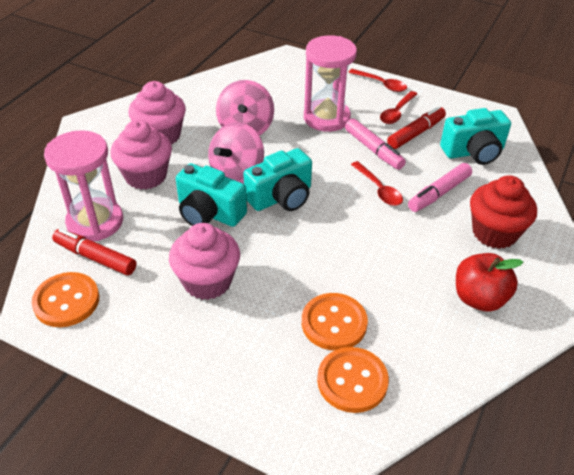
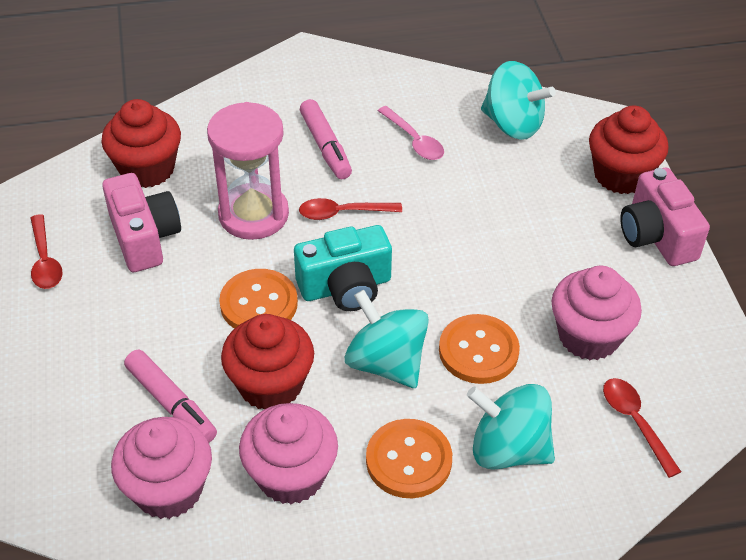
pink camera: none = 0 -> [102,173,181,272] [620,168,710,266] = 2
pink hourglass: [44,130,123,241] [304,35,357,132] = 2 -> [207,102,289,240] = 1
pink spinning top: [208,122,264,184] [216,80,274,136] = 2 -> none = 0
pink spoon: none = 0 -> [378,106,444,160] = 1
red apple: [456,253,523,312] = 1 -> none = 0
red cupcake: [470,175,537,249] = 1 -> [101,99,181,188] [221,314,314,410] [589,106,669,194] = 3
red marker: [52,228,136,276] [387,106,446,149] = 2 -> none = 0
turquoise camera: [176,163,247,227] [243,148,312,211] [440,108,511,165] = 3 -> [294,225,392,311] = 1
turquoise spinning top: none = 0 -> [345,290,429,388] [467,384,555,470] [481,61,556,140] = 3

